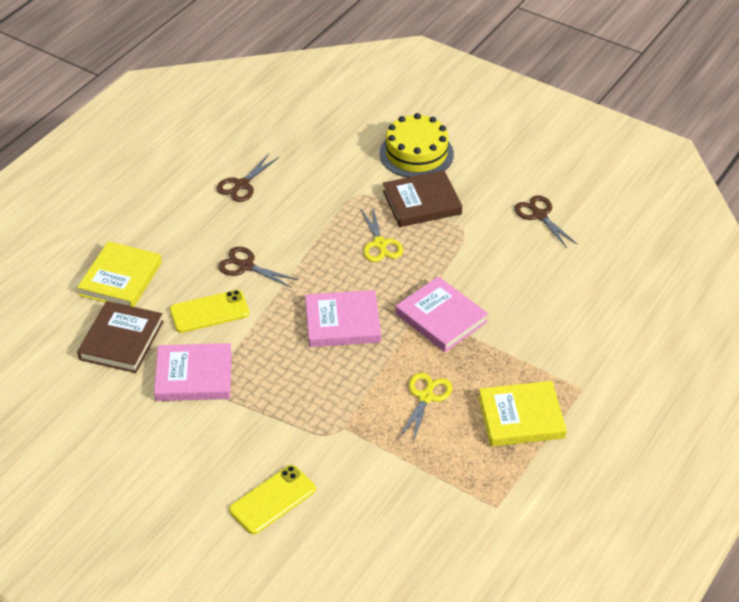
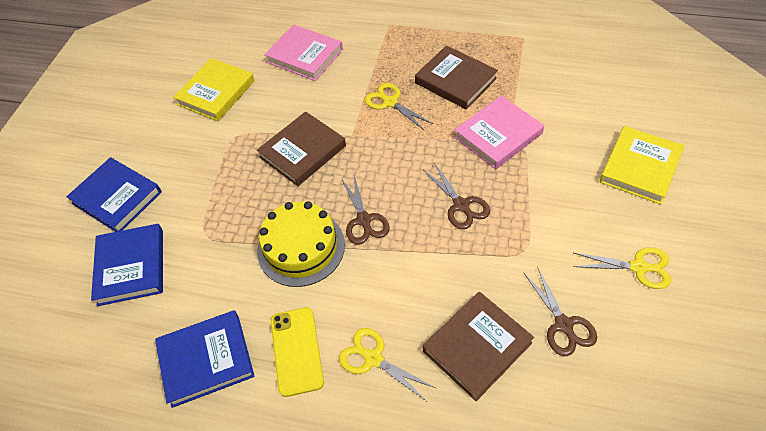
blue book: none = 0 -> [66,157,162,232] [91,224,163,306] [155,310,255,408] = 3
brown book: [77,301,164,373] [383,170,462,227] = 2 -> [257,111,346,186] [415,45,498,109] [423,292,534,401] = 3
pink book: [154,343,232,401] [305,290,381,347] [396,276,488,352] = 3 -> [264,25,343,81] [454,96,544,169] = 2
yellow phone: [170,290,249,333] [229,465,316,534] = 2 -> [271,307,324,397] = 1
yellow scissors: [360,208,403,262] [399,373,452,443] = 2 -> [339,328,436,401] [365,83,433,131] [573,247,671,289] = 3

